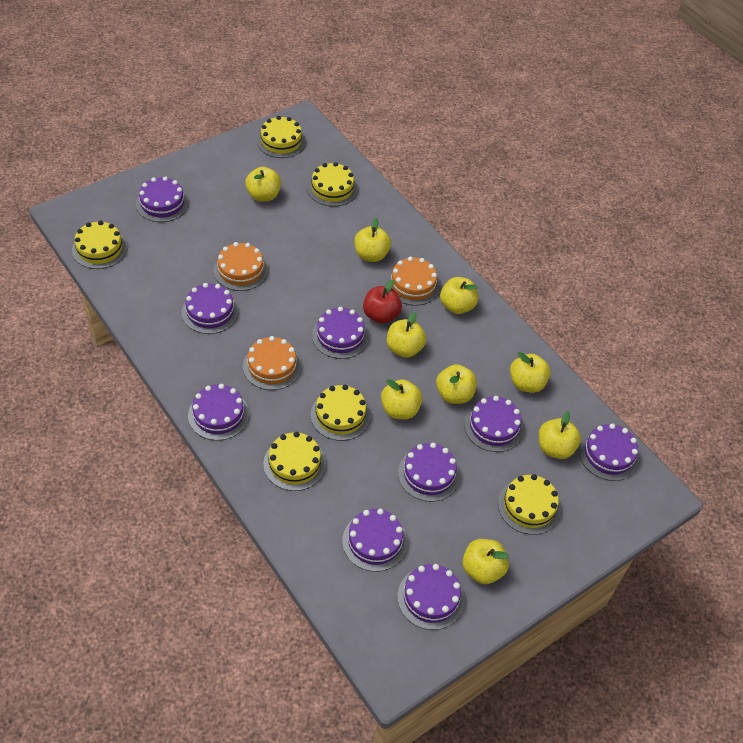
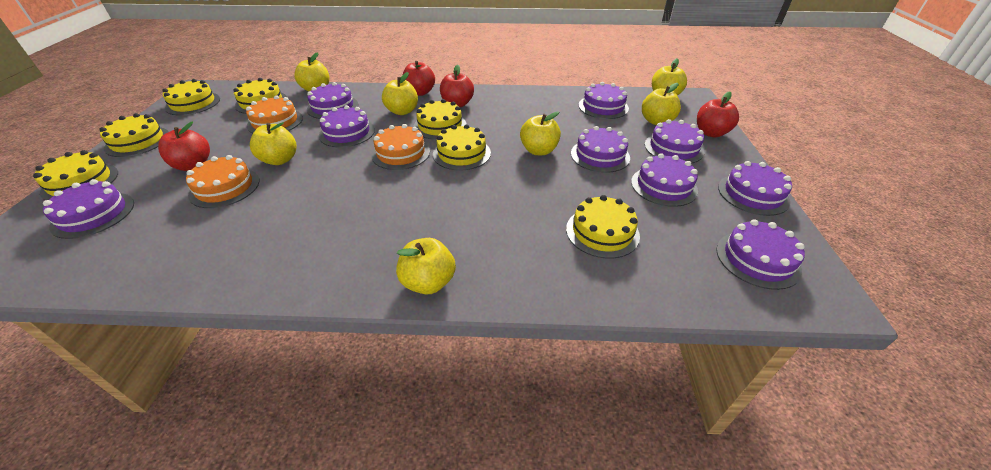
red apple: [363,280,402,324] = 1 -> [158,122,210,171] [403,61,435,96] [440,65,474,107] [697,91,739,137] = 4
yellow apple: [245,167,281,202] [354,218,391,262] [381,379,423,419] [387,312,426,358] [436,364,477,404] [440,277,478,314] [462,539,509,584] [510,352,551,393] [539,411,581,459] = 9 -> [250,122,297,165] [294,52,330,92] [382,72,418,115] [396,238,456,294] [520,112,561,155] [642,83,681,125] [652,58,687,96] = 7
yellow cake: [72,221,127,269] [257,116,306,158] [263,432,326,491] [307,162,358,207] [311,385,371,441] [498,474,561,535] = 6 -> [33,150,118,200] [99,113,169,157] [162,79,220,115] [233,78,287,114] [414,99,466,140] [433,124,491,171] [566,195,640,259] = 7

